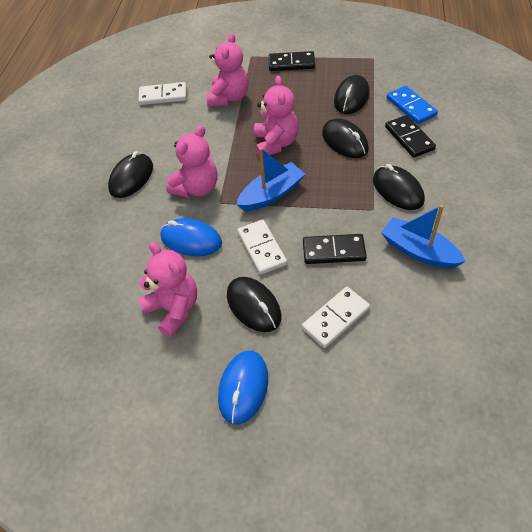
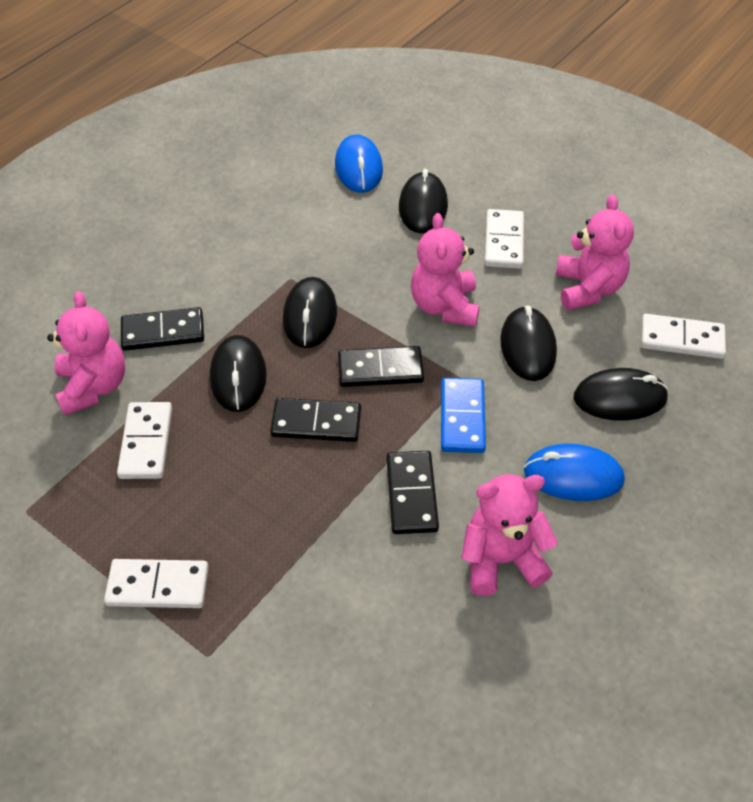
black domino: [269,51,315,71] [303,234,367,264] [385,115,436,158] = 3 -> [121,307,204,351] [270,398,361,442] [338,346,424,387] [387,451,439,534] = 4
blue boat: [236,148,305,211] [381,205,466,268] = 2 -> none = 0
white domino: [138,82,187,105] [237,220,287,275] [302,287,370,348] = 3 -> [104,559,209,608] [117,402,172,479] [484,209,524,269] [641,314,726,359] = 4

